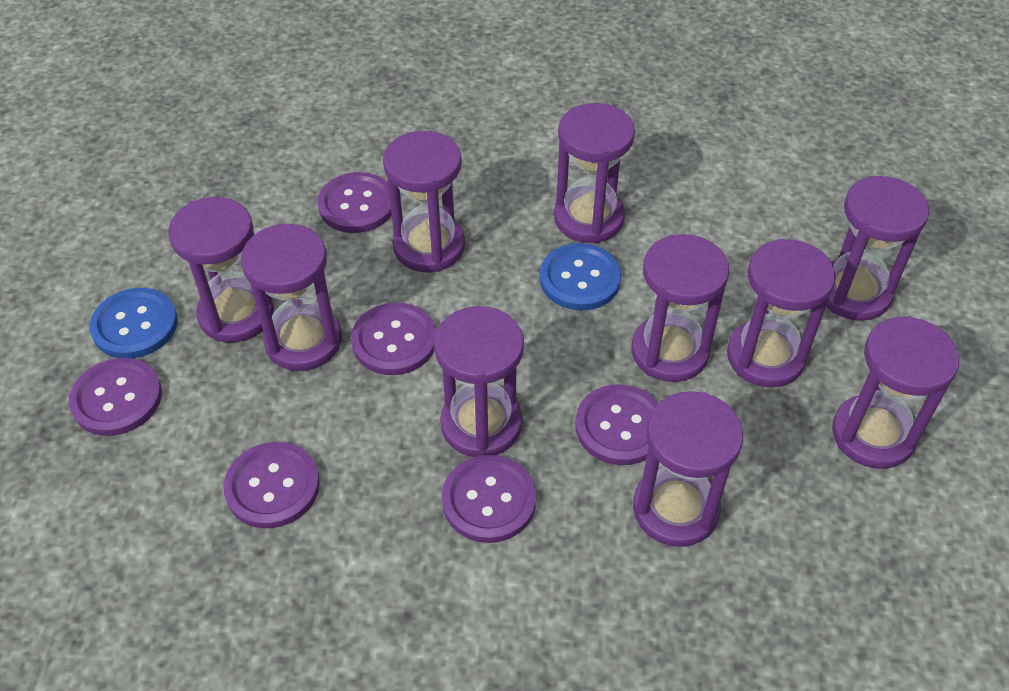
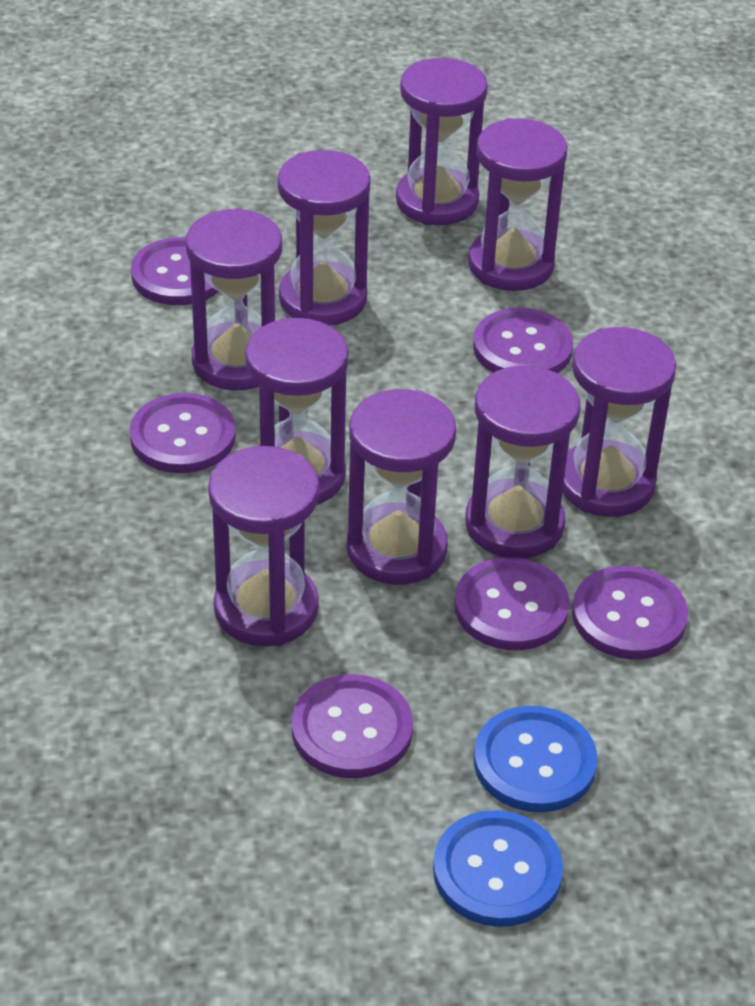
purple hourglass: [168,197,274,342] [241,223,342,371] [383,131,465,272] [434,306,524,457] [554,103,635,243] [632,234,730,382] [633,391,743,547] [727,239,836,387] [826,176,930,321] [832,316,959,469] = 10 -> [186,208,282,390] [208,446,320,646] [245,318,349,505] [278,150,371,326] [347,389,456,584] [396,58,488,225] [465,365,580,559] [468,118,568,291] [563,327,676,517] = 9

